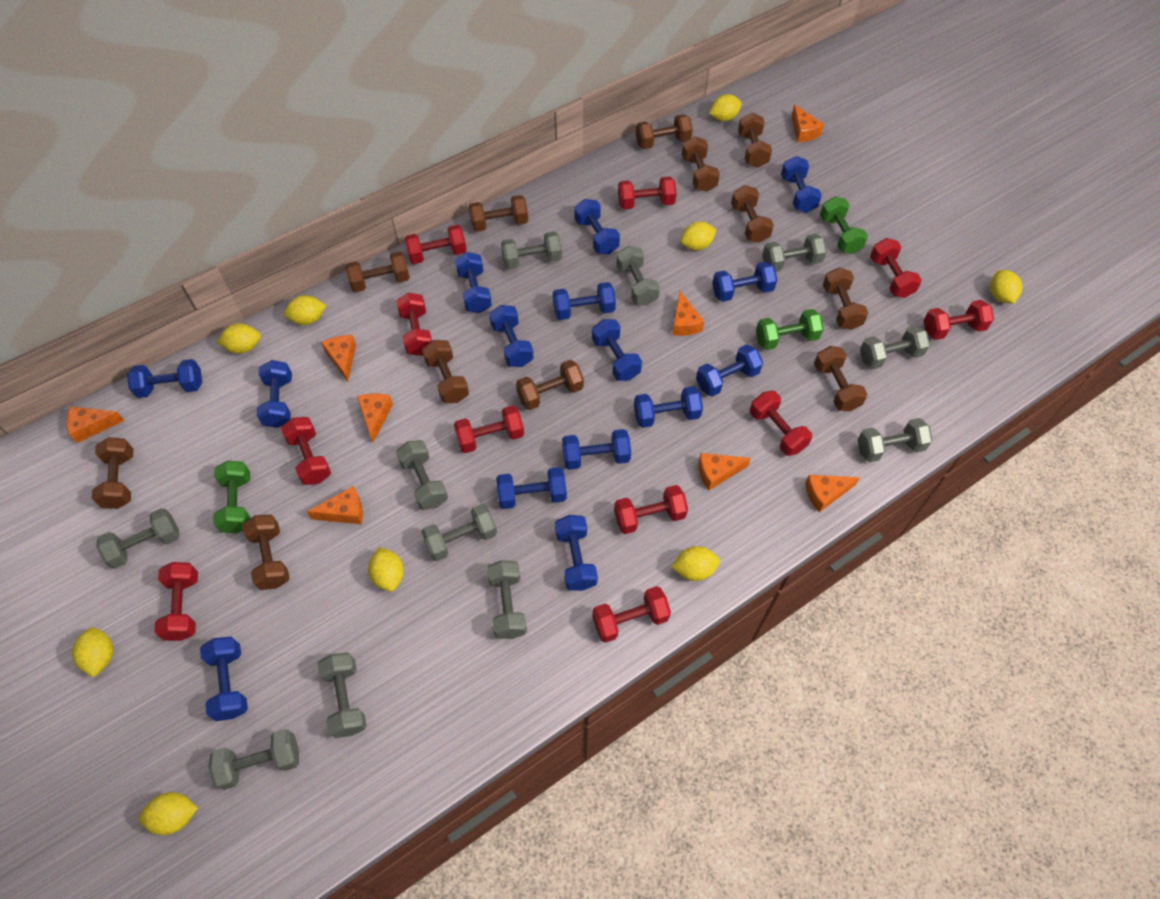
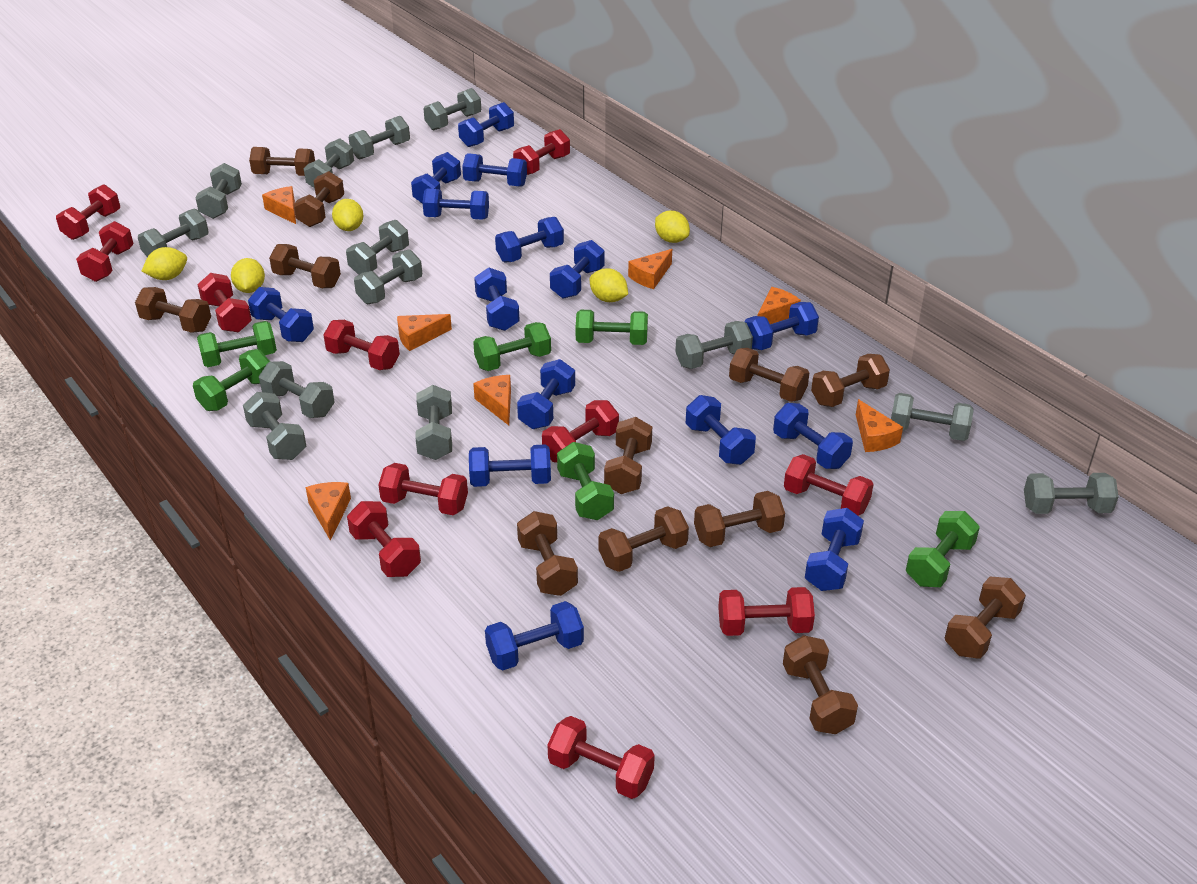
green dumbbell: [213,460,250,533] [756,309,824,350] [820,196,868,254] = 3 -> [193,349,270,411] [197,321,277,367] [473,322,551,371] [557,442,614,520] [576,310,648,345] [906,511,980,587] = 6
grey dumbbell: [97,508,180,569] [209,729,299,790] [317,652,367,738] [396,440,448,510] [421,504,497,561] [487,560,527,639] [501,231,562,269] [616,246,660,306] [762,234,827,272] [857,418,933,462] [860,325,930,369] = 11 -> [138,208,209,257] [195,163,242,219] [243,392,306,460] [259,361,335,418] [304,138,354,188] [346,220,409,275] [349,116,410,160] [354,249,422,304] [415,385,452,460] [424,88,481,130] [675,321,753,369] [891,393,974,441] [1024,473,1119,514] = 13
orange cheese: [67,407,125,443] [307,486,363,524] [321,335,356,382] [357,393,393,443] [672,291,704,336] [699,453,751,490] [791,104,824,142] [805,475,860,512] = 8 -> [262,186,296,224] [306,482,351,541] [397,314,452,351] [473,375,511,425] [628,249,672,289] [757,287,801,324] [856,399,903,452] = 7
yellow lemon: [72,627,113,678] [139,792,198,835] [217,323,261,354] [284,295,327,325] [368,547,404,592] [671,546,720,581] [681,222,717,251] [709,94,742,121] [990,270,1022,304] = 9 -> [142,247,187,280] [231,258,265,293] [332,199,363,231] [590,268,628,302] [655,211,690,243] = 5

